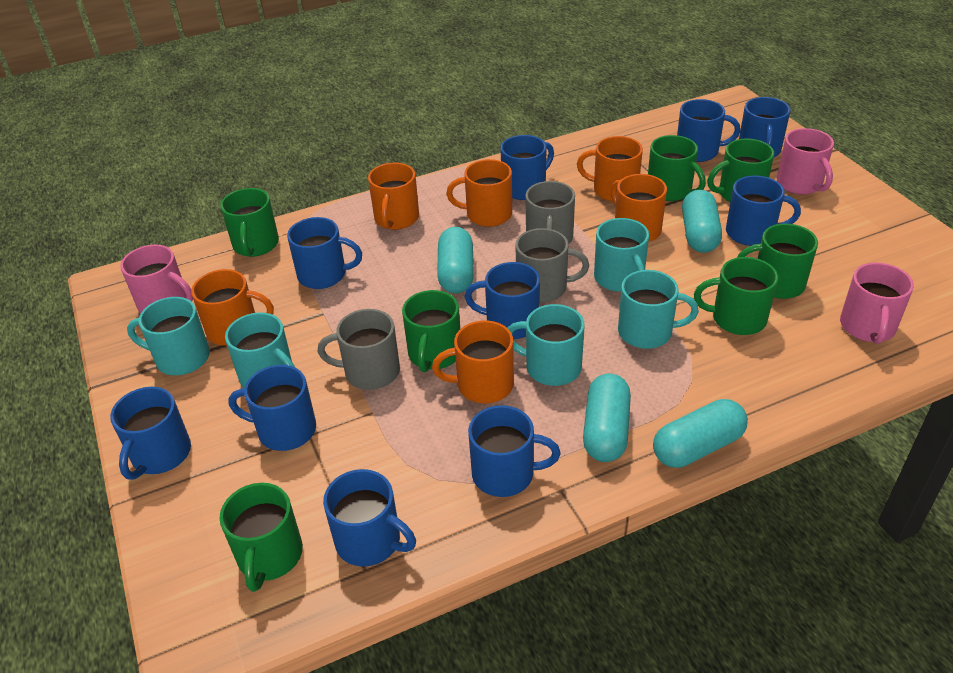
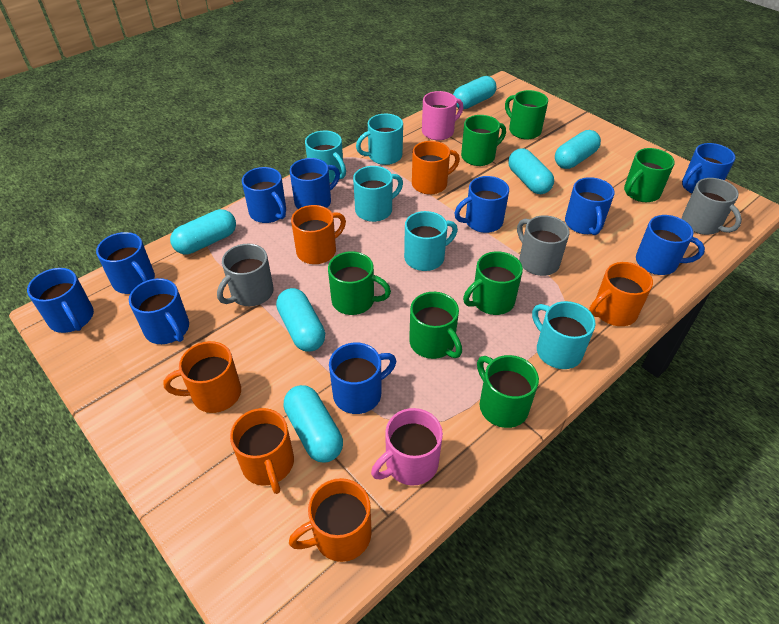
pink mug: [120,245,193,314] [777,128,834,195] [840,263,914,344] = 3 -> [371,408,443,486] [422,91,463,140] = 2
turquoise capsule: [437,227,474,294] [583,374,631,462] [653,399,748,468] [682,189,722,253] = 4 -> [170,209,236,255] [276,288,325,351] [284,385,343,463] [453,76,496,109] [508,148,554,194] [555,130,601,169] = 6

